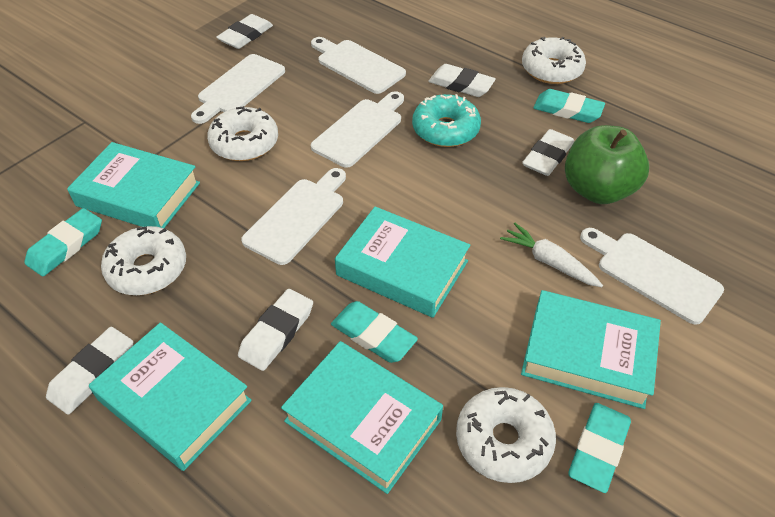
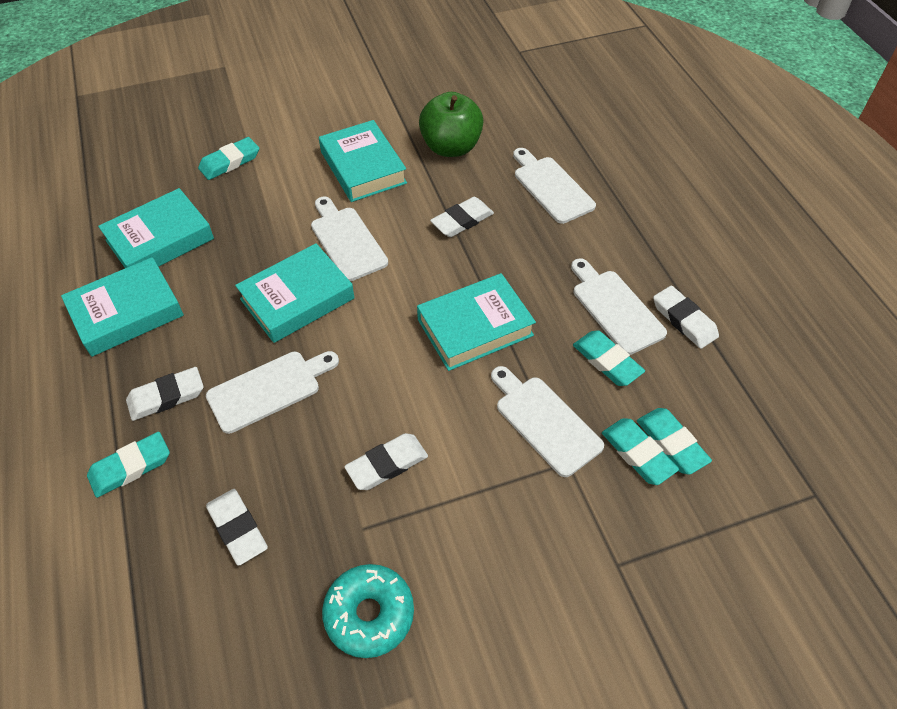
turquoise eraser: [24,208,102,276] [331,301,418,363] [533,89,605,123] [568,403,631,493] = 4 -> [87,432,170,498] [198,137,259,180] [573,330,645,386] [602,418,679,485] [637,408,712,475] = 5
white carrot: [500,223,603,287] = 1 -> none = 0
white donut: [101,226,186,295] [207,106,278,161] [456,387,556,483] [522,37,586,84] = 4 -> none = 0

